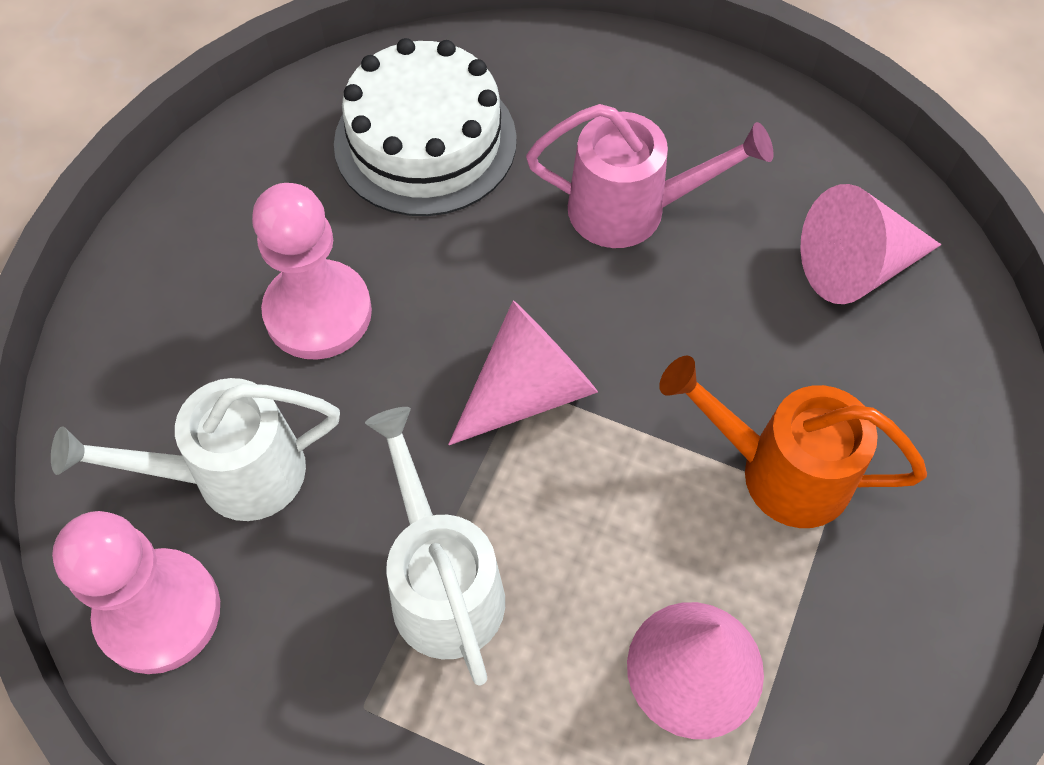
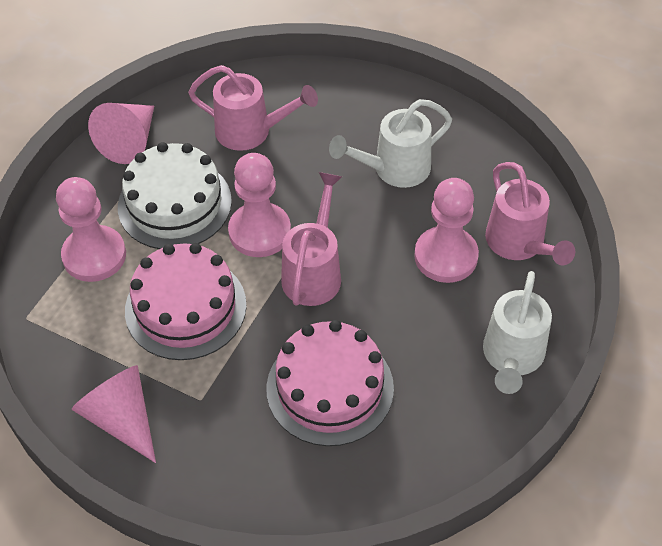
orange watering can: [659,356,927,528] = 1 -> none = 0
pink cake: none = 0 -> [125,243,247,360] [266,320,394,446] = 2
pink cone: [448,300,598,445] [627,602,764,739] [800,184,941,304] = 3 -> [72,365,156,463] [88,103,154,164] = 2
pink pawn: [52,511,220,674] [252,183,372,360] = 2 -> [56,177,126,282] [228,153,291,257] [414,178,479,283] = 3
pink watering can: [526,104,774,248] = 1 -> [188,65,318,151] [281,172,342,306] [485,162,575,266] = 3

